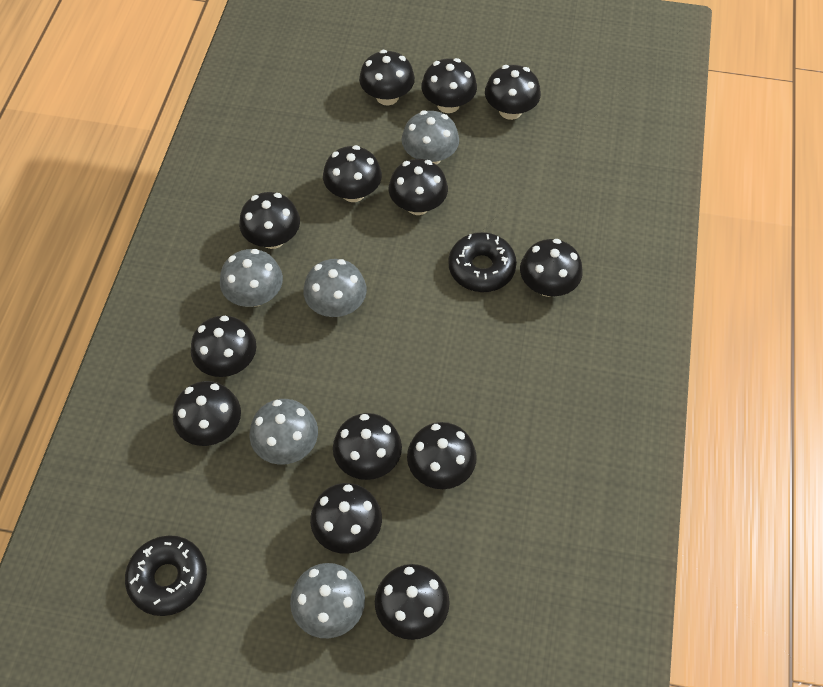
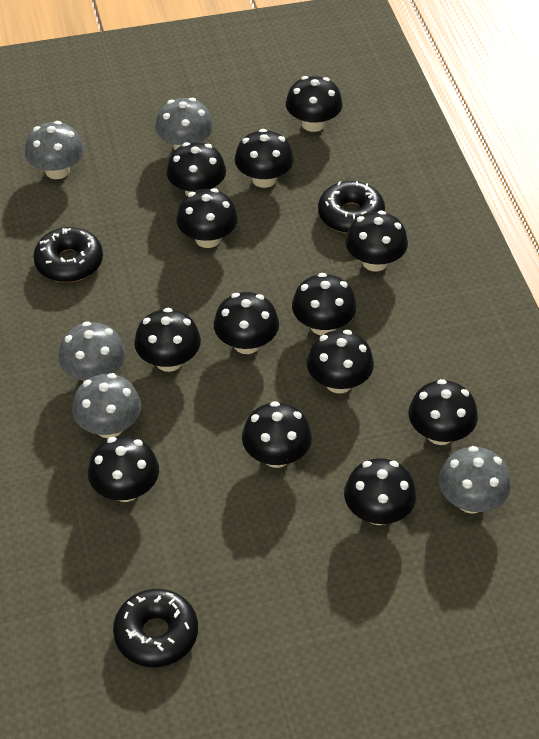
black donut: [125,535,207,616] [448,232,517,292] = 2 -> [33,227,103,282] [113,589,198,667] [318,181,385,233] = 3

